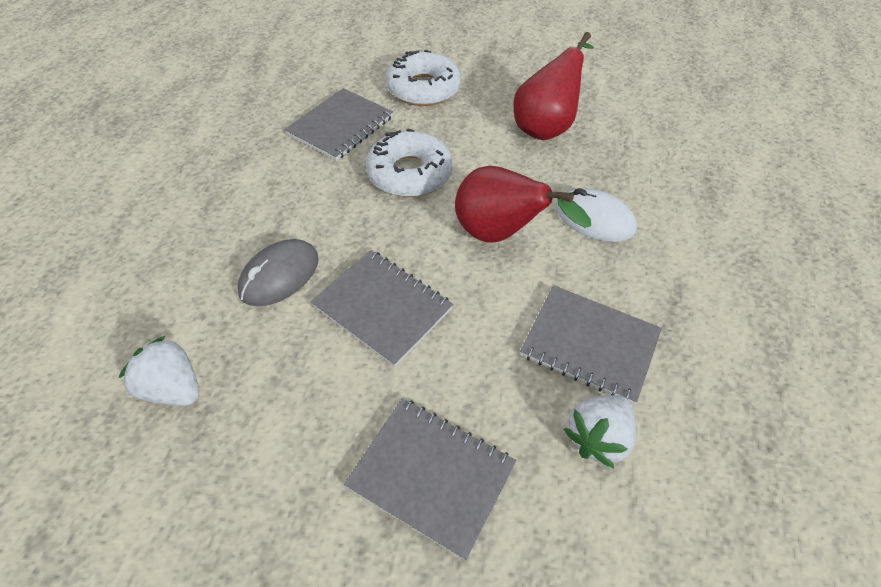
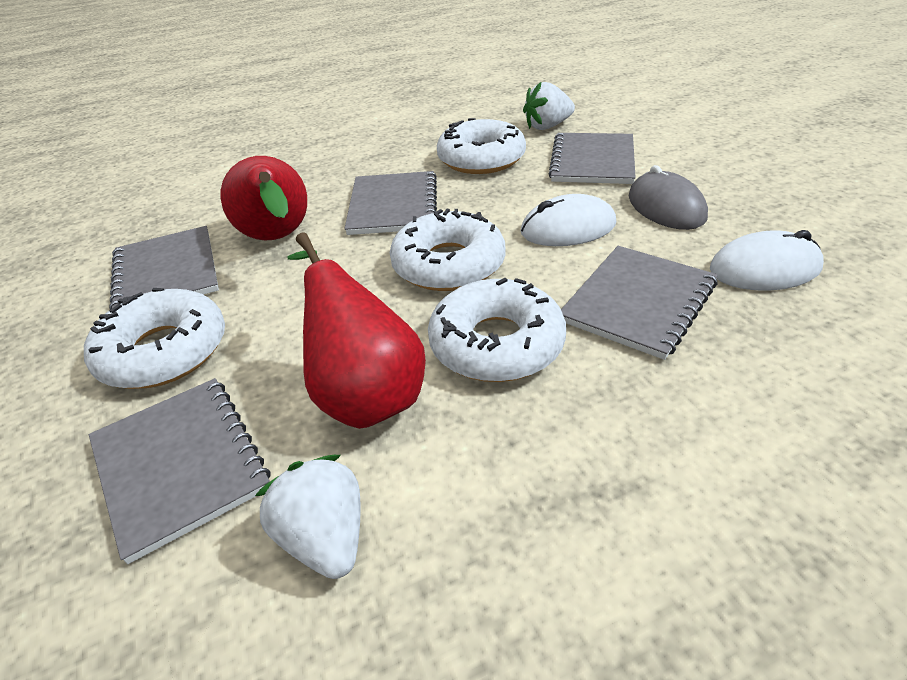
grey notebook: [285,88,393,161] [311,250,453,367] [344,398,516,560] [520,285,662,404] = 4 -> [89,378,271,564] [109,226,219,310] [344,171,437,235] [548,133,636,184] [561,246,718,360] = 5
white donut: [366,128,453,197] [386,50,461,106] = 2 -> [84,288,225,389] [390,209,505,291] [428,278,566,382] [437,118,526,174] = 4
white mouse: [556,188,637,242] = 1 -> [521,194,616,246] [710,230,824,291] = 2

